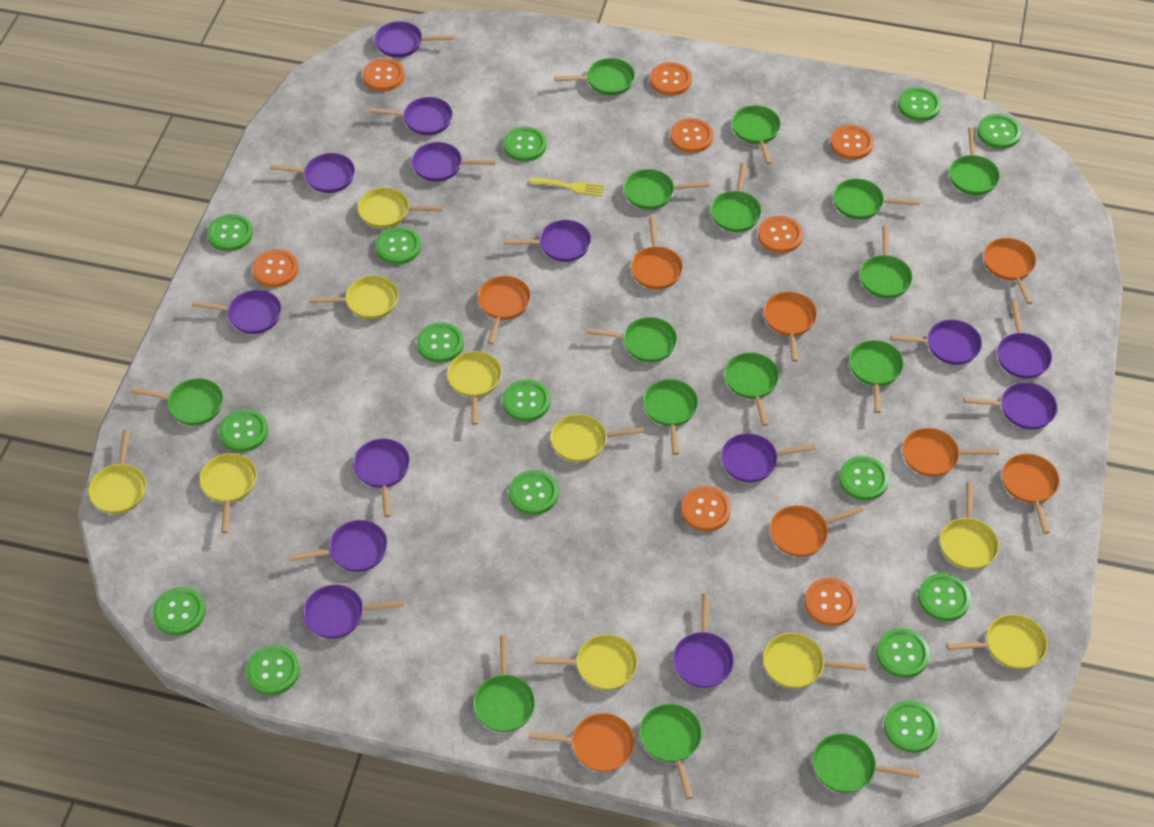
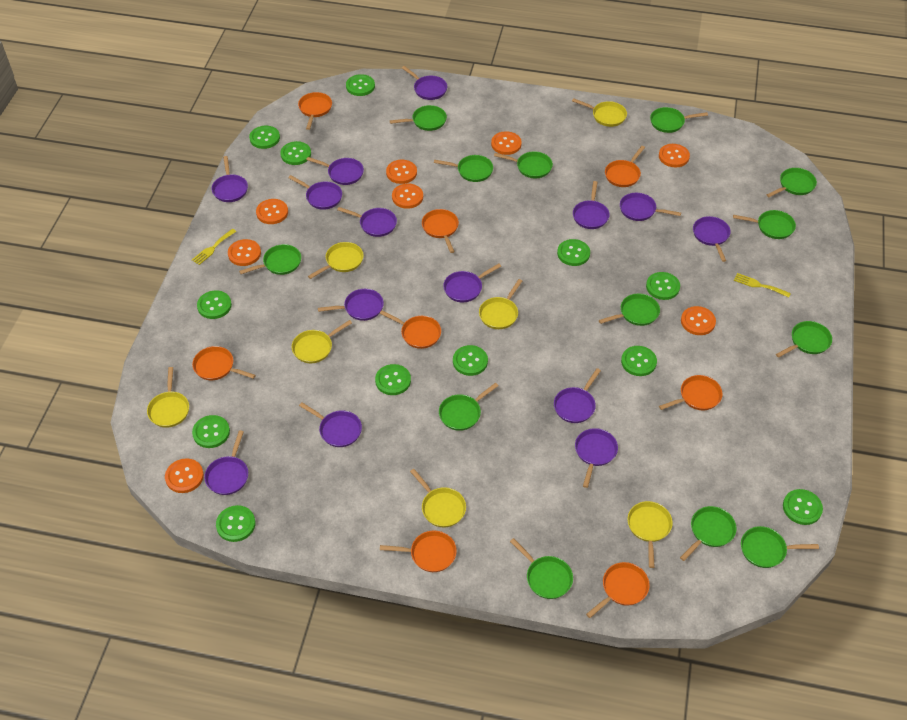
green button: [152,587,206,636] [207,214,253,251] [219,409,268,452] [246,645,300,695] [376,227,421,264] [417,322,464,363] [502,379,551,422] [503,127,547,162] [509,470,559,515] [839,456,889,500] [876,628,930,678] [884,700,939,753] [898,87,941,121] [918,573,971,621] [977,114,1021,149] = 15 -> [192,415,230,448] [197,290,232,319] [216,505,255,542] [249,126,280,149] [280,141,311,165] [346,74,375,96] [375,364,411,395] [453,345,488,376] [557,239,590,266] [621,346,657,376] [646,272,680,300] [783,489,823,525] = 12
green pan: [131,378,223,426] [473,635,535,732] [554,58,635,95] [587,317,677,362] [624,169,709,210] [639,704,702,799] [643,379,698,455] [710,163,762,232] [724,352,779,426] [732,105,781,164] [812,733,920,793] [833,179,920,219] [849,340,904,413] [860,225,913,298] [949,127,1000,195] = 15 -> [239,244,301,275] [390,105,447,131] [434,155,493,182] [439,383,499,431] [494,151,553,178] [510,538,573,599] [599,294,660,326] [650,107,708,133] [680,506,736,561] [733,210,796,239] [741,526,819,568] [767,168,817,197] [776,321,832,358] = 13
yellow fork: [530,178,604,196] = 1 -> [192,229,236,265] [734,273,791,298] = 2
yellow pan: [88,429,146,514] [199,453,257,533] [309,275,399,319] [358,187,443,228] [447,351,502,425] [535,634,638,690] [551,414,645,462] [763,633,867,688] [940,482,999,570] [947,614,1048,669] = 10 -> [147,367,189,428] [292,320,352,363] [308,242,364,279] [410,469,466,528] [479,279,522,329] [572,98,627,127] [627,501,673,568] = 7

